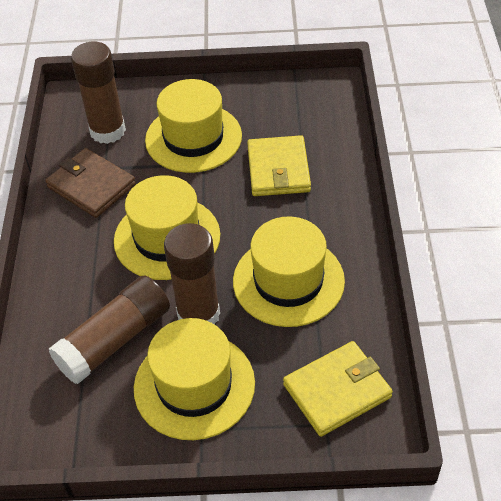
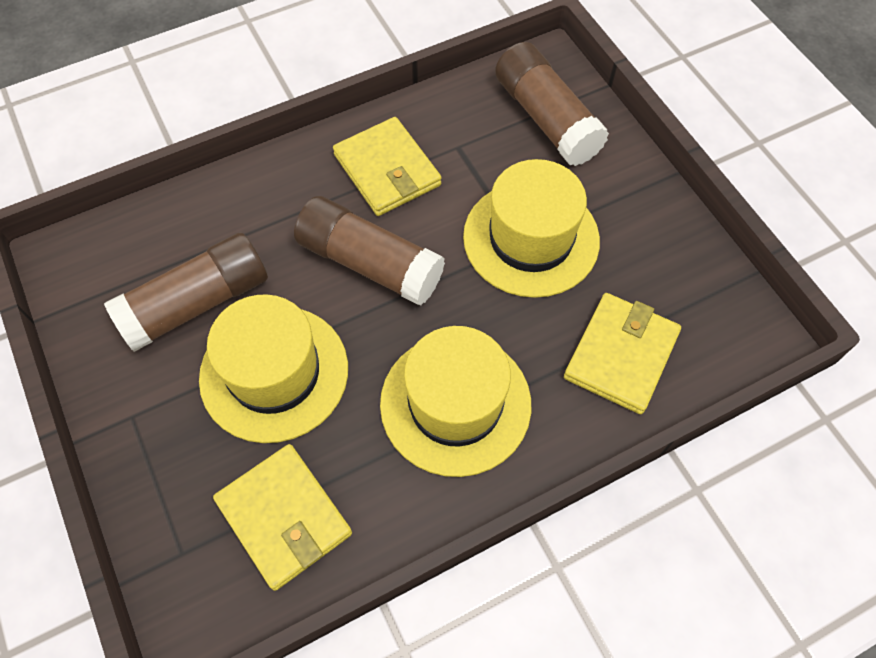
brown wallet: [45,148,136,218] = 1 -> none = 0
yellow hat: [114,175,220,280] [134,318,255,440] [145,79,242,173] [233,217,345,327] = 4 -> [199,294,348,443] [380,326,531,477] [463,159,600,298] = 3
yellow wallet: [247,135,311,196] [283,341,393,437] = 2 -> [213,444,352,591] [333,117,442,216] [564,293,681,414] = 3

